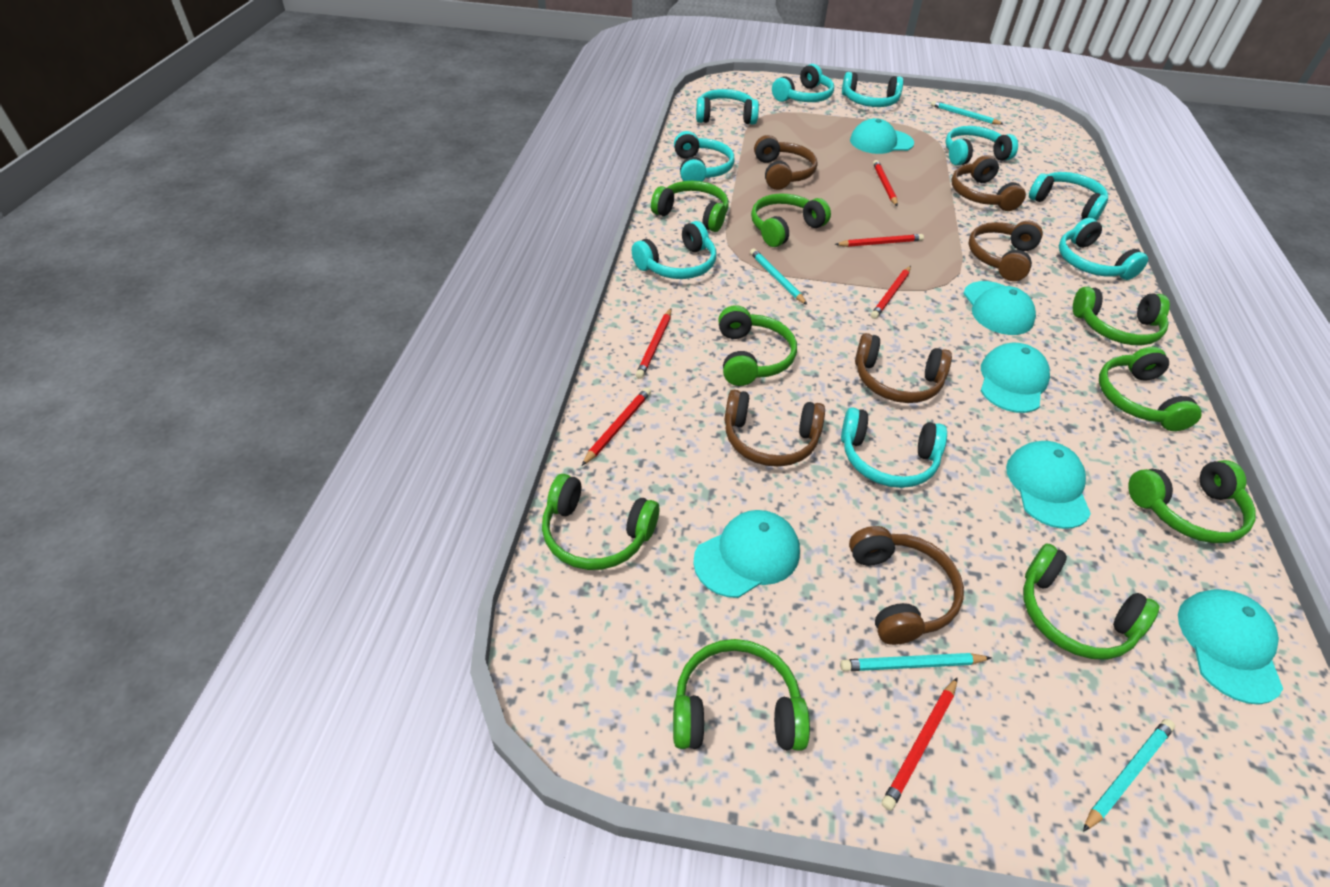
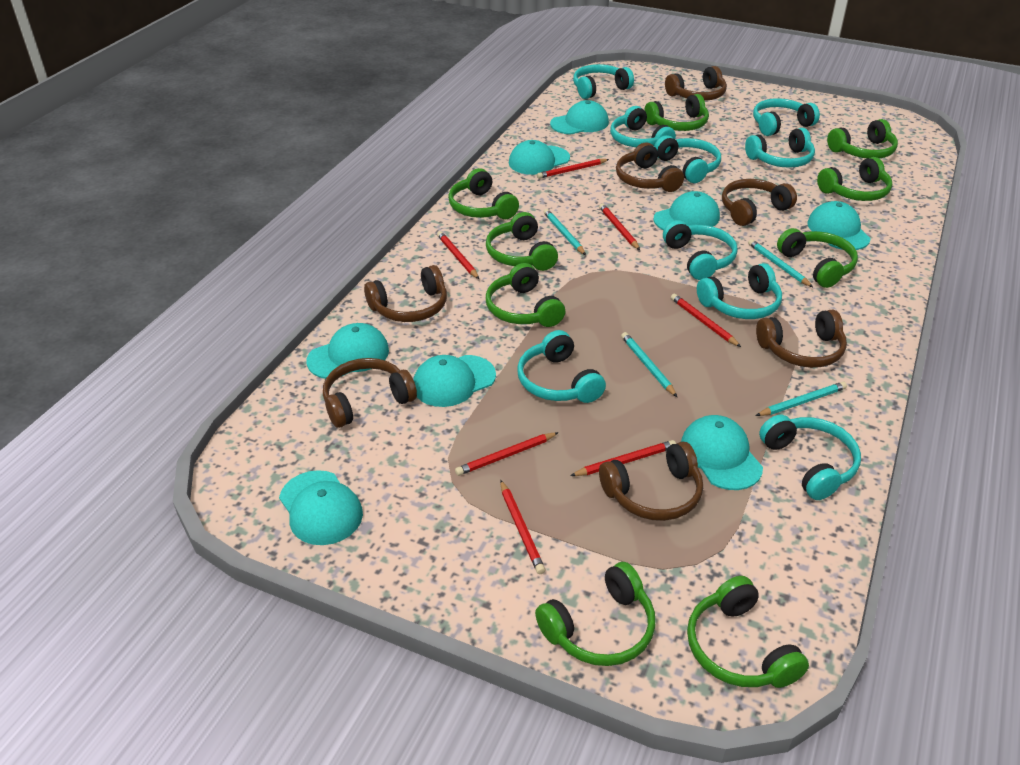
brown headphones: [724,390,825,467] [754,135,818,190] [849,526,964,645] [855,333,952,403] [951,155,1026,211] [968,221,1043,281] = 6 -> [323,358,417,428] [364,265,447,322] [599,441,703,521] [616,143,684,192] [665,66,727,101] [722,179,797,226] [756,310,847,368] = 7
red pencil: [582,387,651,466] [636,308,671,379] [835,234,924,247] [871,266,911,319] [873,160,898,206] [882,677,958,811] = 6 -> [437,231,479,279] [455,432,559,476] [500,480,545,574] [537,159,609,179] [570,440,676,476] [599,203,640,250] [671,294,741,347] = 7
turquoise cap: [693,510,800,598] [850,118,914,154] [963,281,1036,335] [981,343,1050,413] [1006,441,1091,529] [1178,589,1283,705] = 6 -> [279,470,363,545] [306,323,389,379] [413,355,496,407] [509,140,570,175] [550,100,609,135] [653,191,720,230] [681,415,763,490] [807,201,871,250] = 8

